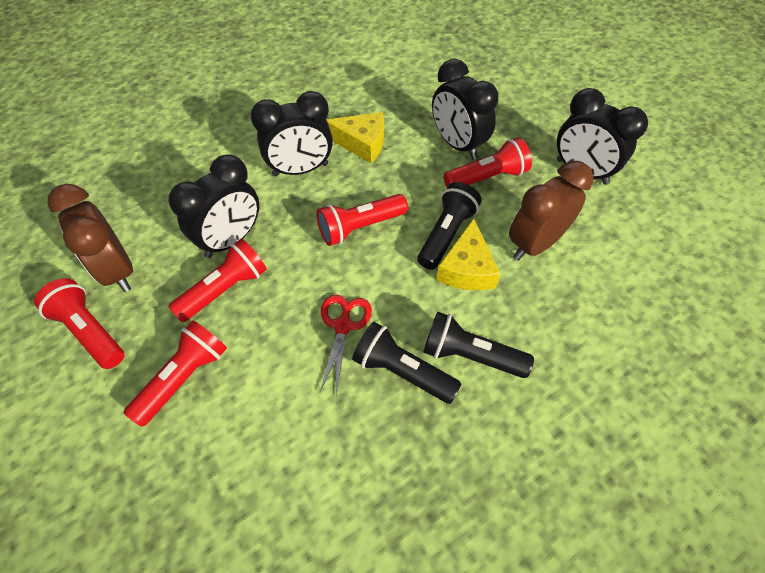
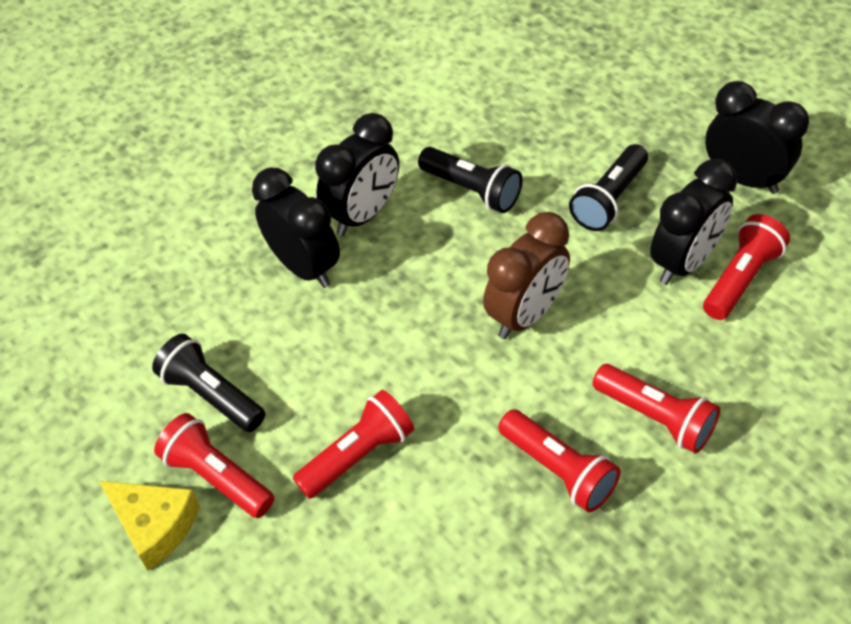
brown clock: [47,184,133,292] [509,161,593,261] = 2 -> [483,212,570,339] = 1
red scissors: [320,295,372,394] = 1 -> none = 0
yellow cheese: [326,112,384,163] [436,219,501,290] = 2 -> [99,481,200,570] = 1

